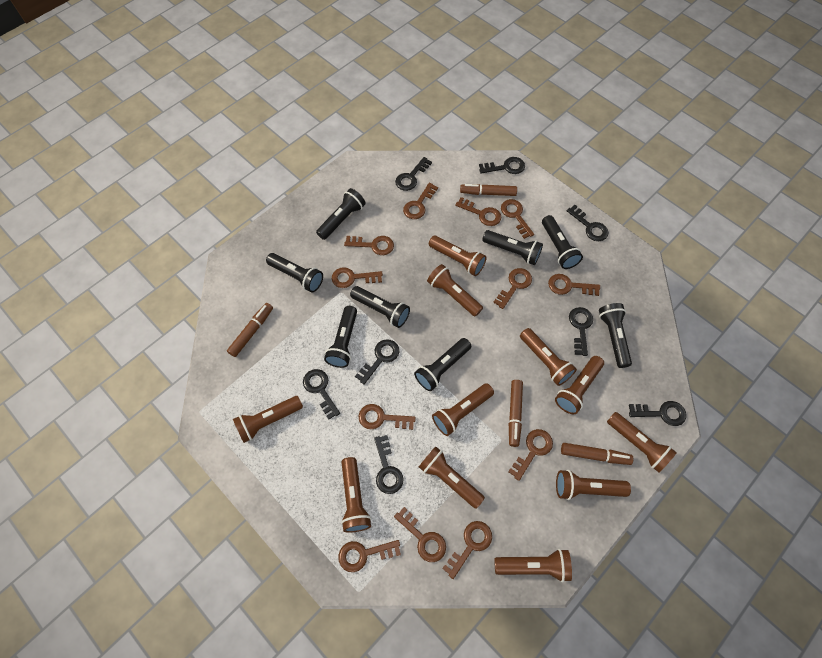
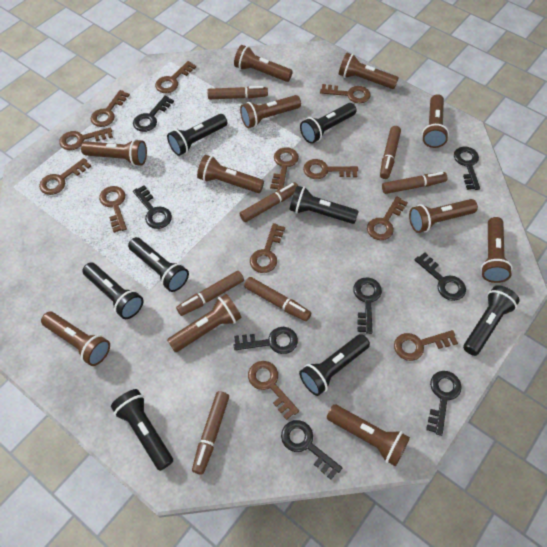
brown marker: [227,303,273,357] [460,184,517,196] [509,380,523,447] [561,443,633,465] = 4 -> [176,271,244,316] [192,391,229,475] [207,86,268,99] [240,182,298,222] [244,277,311,321] [380,126,401,179] [382,172,447,194] = 7

